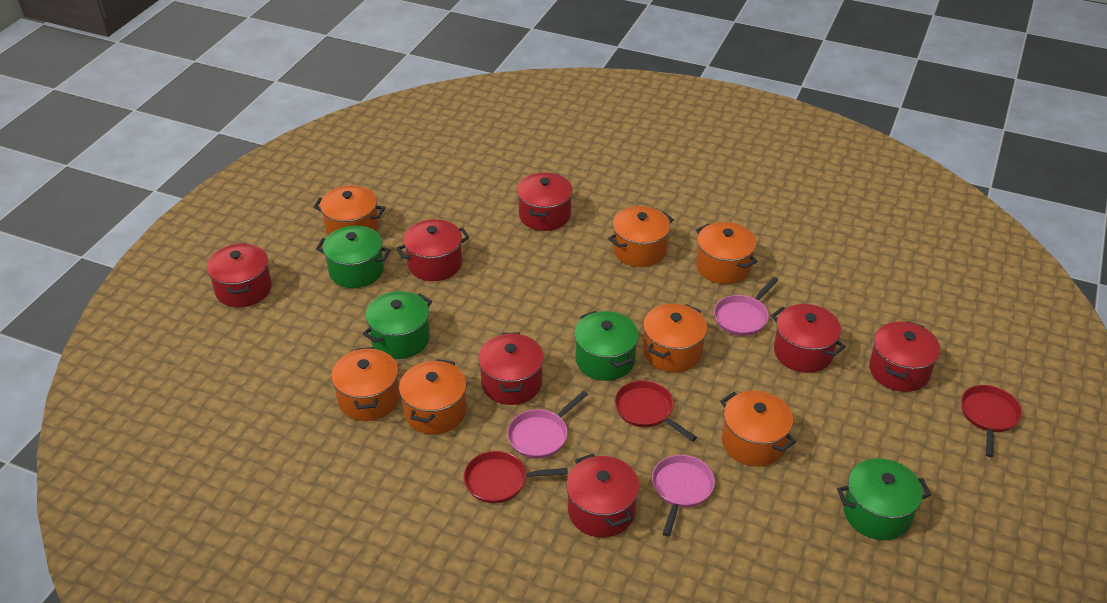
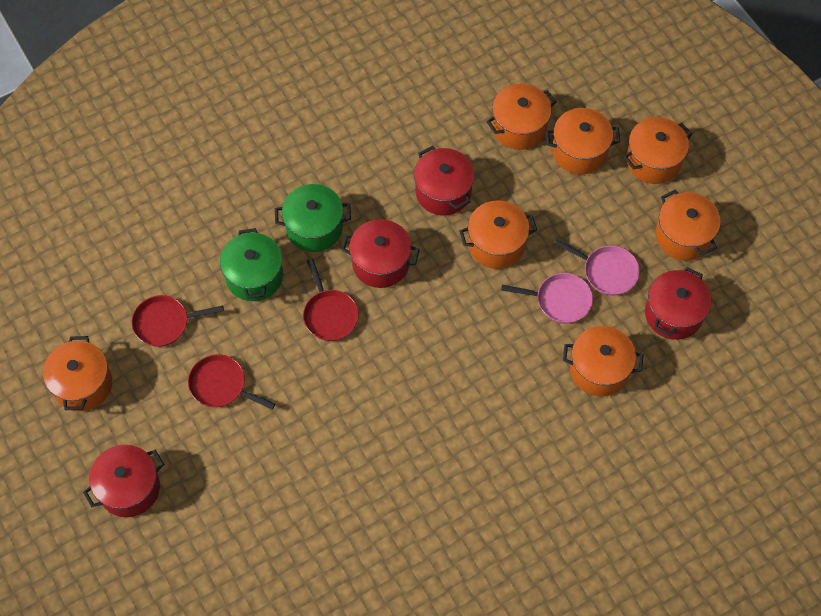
green pot: [316,226,391,288] [363,291,432,359] [574,311,639,381] [837,458,931,540] = 4 -> [220,228,283,301] [275,184,351,252] = 2
pink pan: [507,391,588,459] [652,455,715,537] [714,277,778,336] = 3 -> [501,273,593,324] [554,239,640,295] = 2
red pot: [207,243,272,308] [396,219,470,281] [478,332,544,405] [517,172,573,231] [566,454,639,538] [771,304,846,373] [869,321,940,392] = 7 -> [83,445,164,517] [341,219,420,288] [414,146,475,216] [645,267,711,340] = 4

